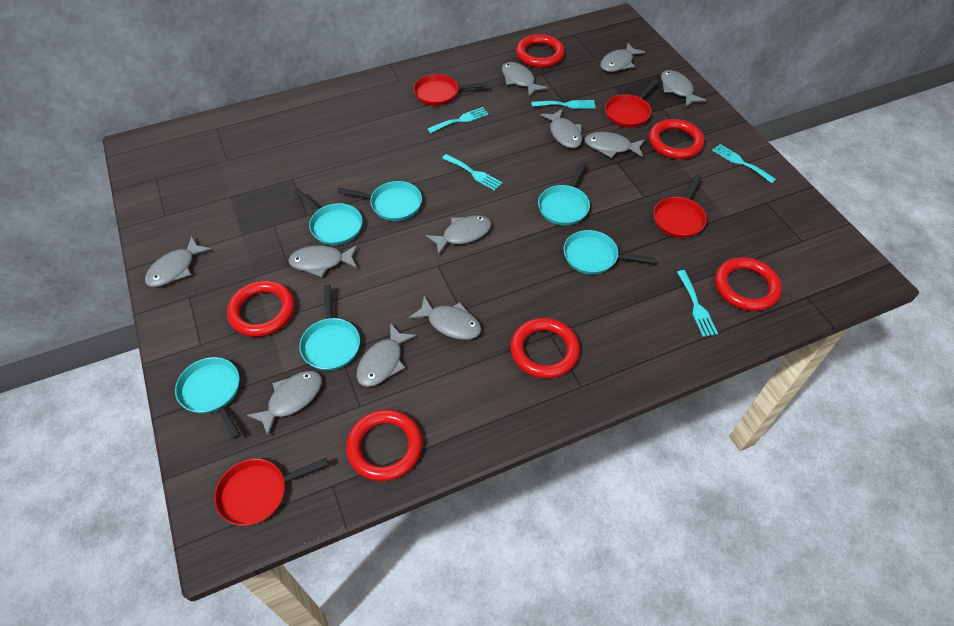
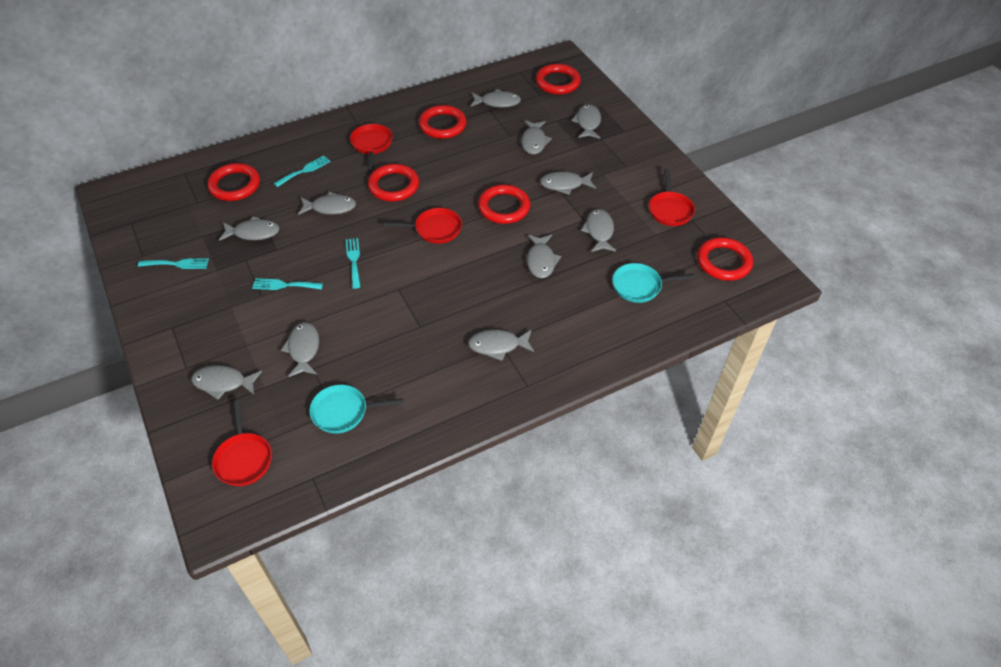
turquoise fork: [427,107,489,133] [442,154,502,191] [531,100,595,109] [677,270,718,337] [712,144,776,183] = 5 -> [138,258,209,269] [252,278,323,290] [274,155,331,187] [346,238,360,289] = 4
turquoise pan: [175,357,241,439] [294,189,363,245] [299,285,360,371] [337,181,422,221] [538,162,590,226] [563,230,656,274] = 6 -> [309,385,403,434] [612,263,695,303] = 2

